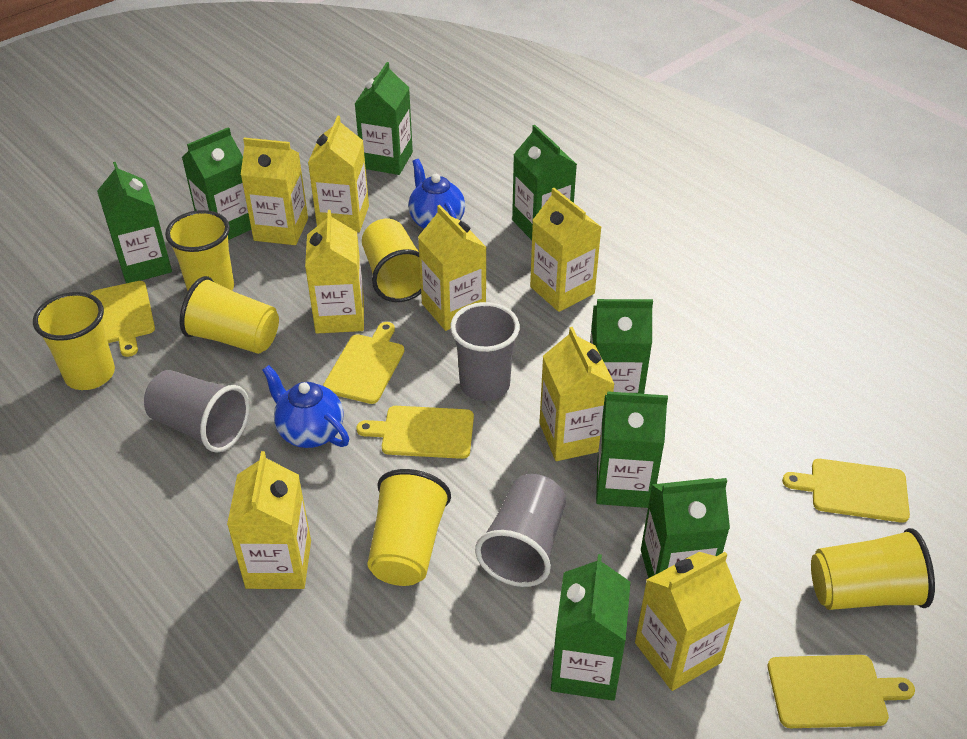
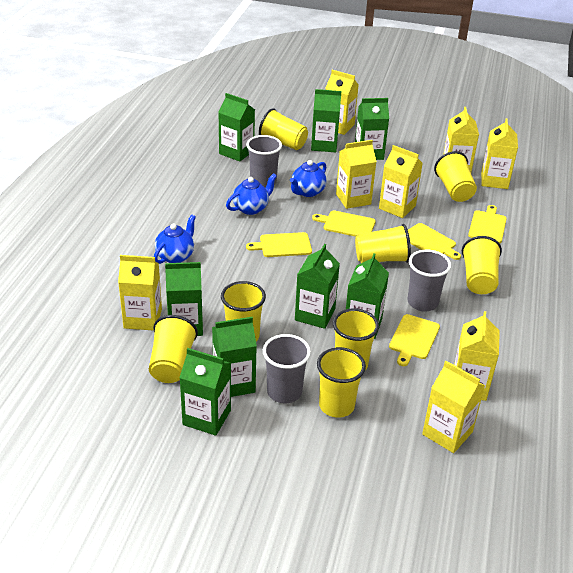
blue teapot: [262,365,349,448] [408,159,465,229] = 2 -> [154,215,196,264] [226,173,277,215] [290,160,327,197] = 3
yellow cup: [33,292,115,390] [165,210,234,291] [180,276,279,354] [362,219,421,302] [367,469,451,586] [811,528,935,610] = 6 -> [149,315,198,383] [221,281,266,342] [259,108,308,150] [317,347,366,418] [333,308,379,371] [355,224,411,263] [434,151,477,202] [462,236,502,294] = 8

